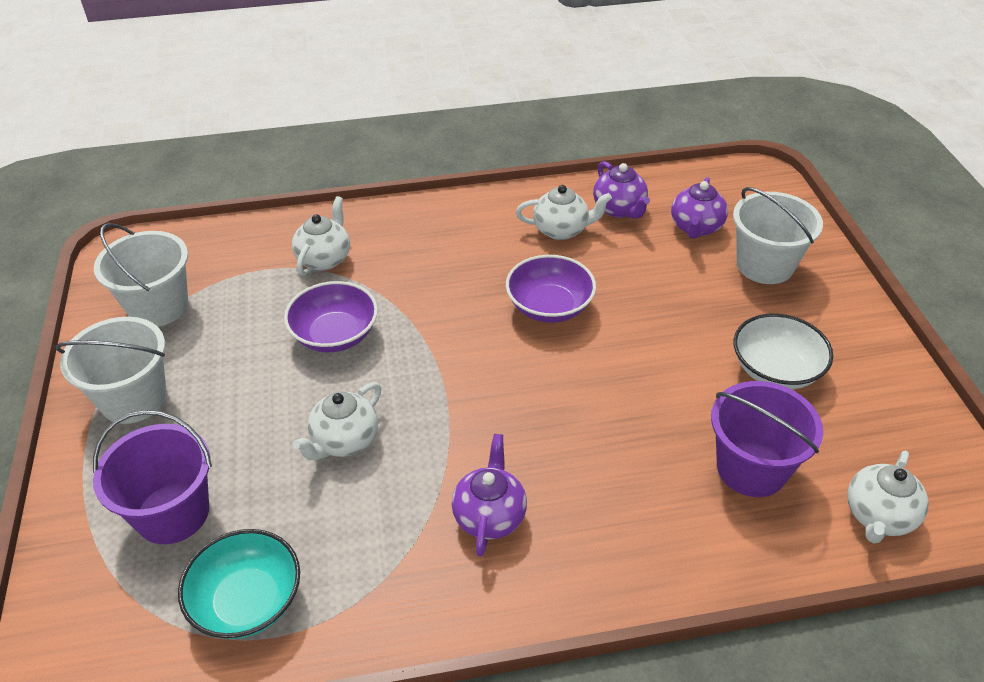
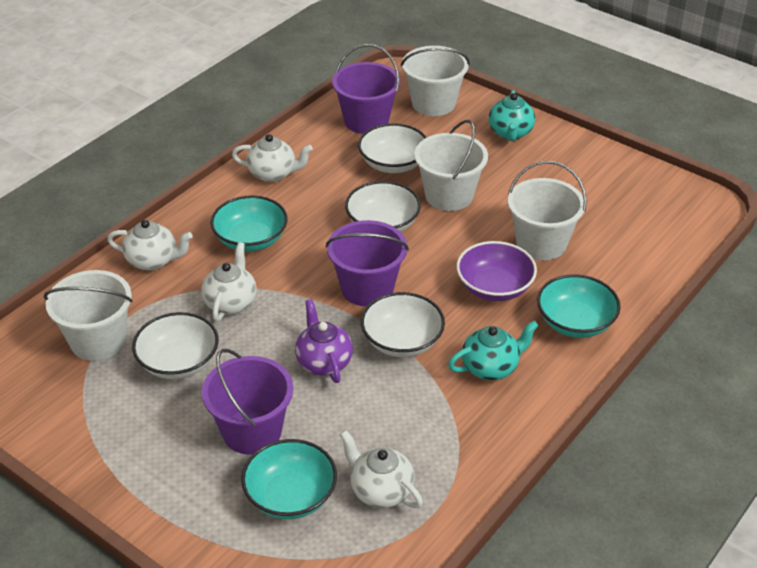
purple bowl: [284,281,378,352] [506,255,596,323] = 2 -> [456,241,537,301] = 1
purple bucket: [93,410,212,544] [711,381,823,497] = 2 -> [202,349,293,455] [326,220,409,307] [332,44,400,134] = 3
purple teapot: [452,434,527,557] [593,161,650,219] [671,177,728,239] = 3 -> [295,299,353,383] = 1
turquoise bowl: [178,529,300,639] = 1 -> [210,195,288,252] [241,439,337,519] [537,274,621,338] = 3
turquoise teapot: none = 0 -> [448,321,539,380] [488,90,535,141] = 2
white bowl: [734,313,833,390] = 1 -> [132,312,219,379] [345,181,421,232] [358,123,427,173] [361,292,445,357] = 4
white bucket: [56,317,167,424] [94,223,188,327] [733,187,823,284] = 3 -> [44,270,133,361] [401,46,470,116] [414,120,488,211] [508,161,587,260] = 4

